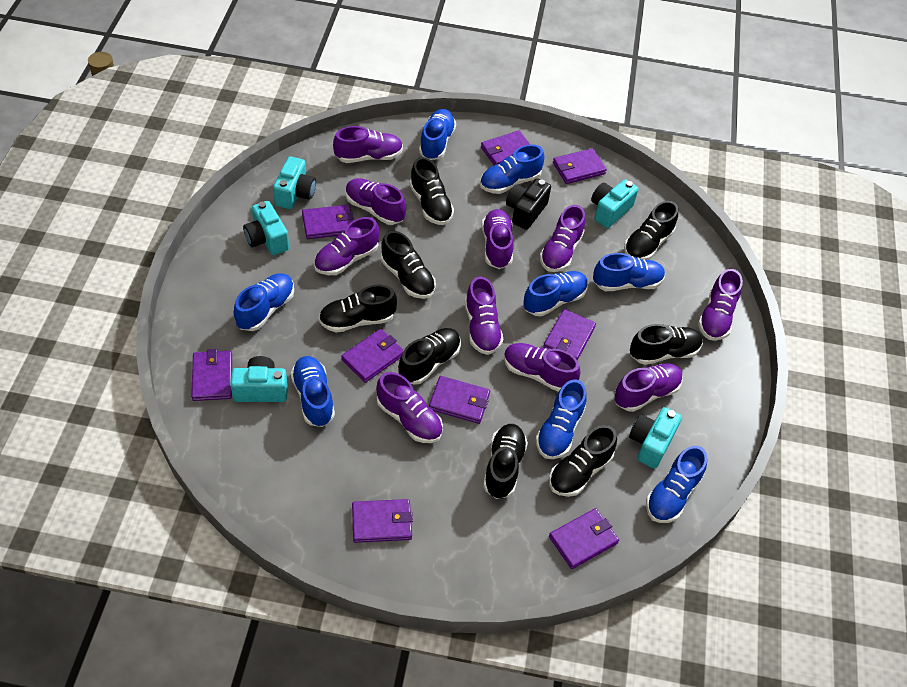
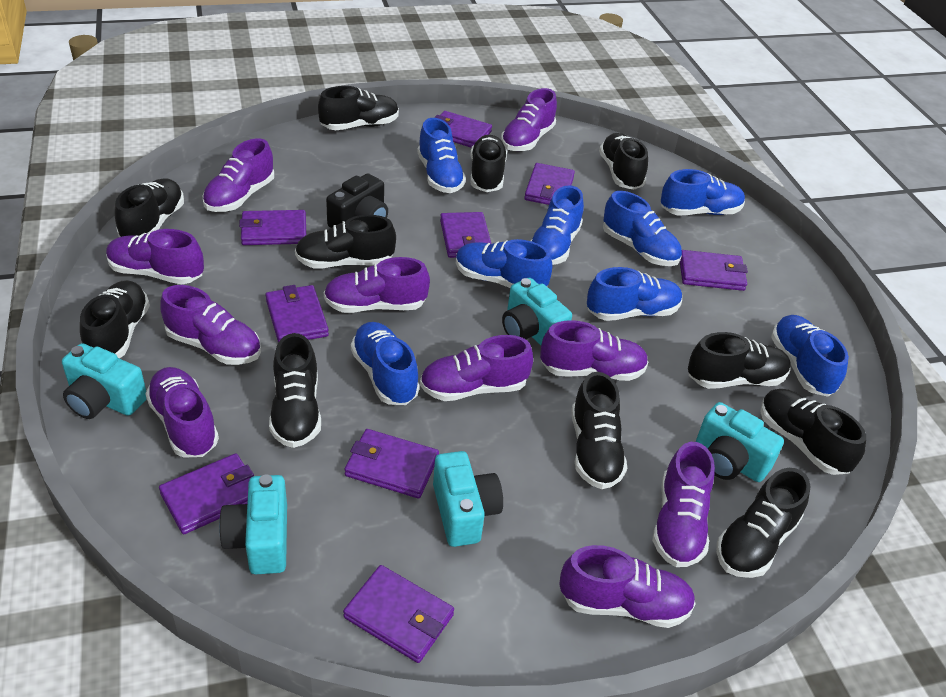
black shoe: [319,285,397,333] [381,231,436,299] [398,328,461,385] [410,157,454,225] [483,424,528,499] [549,425,617,497] [624,201,678,260] [630,324,703,365] = 8 -> [80,280,150,358] [114,178,184,237] [269,333,321,448] [295,215,396,268] [318,86,399,130] [470,135,507,192] [571,372,627,489] [599,133,648,190] [688,332,791,389] [716,468,811,578] [760,389,866,475] = 11

